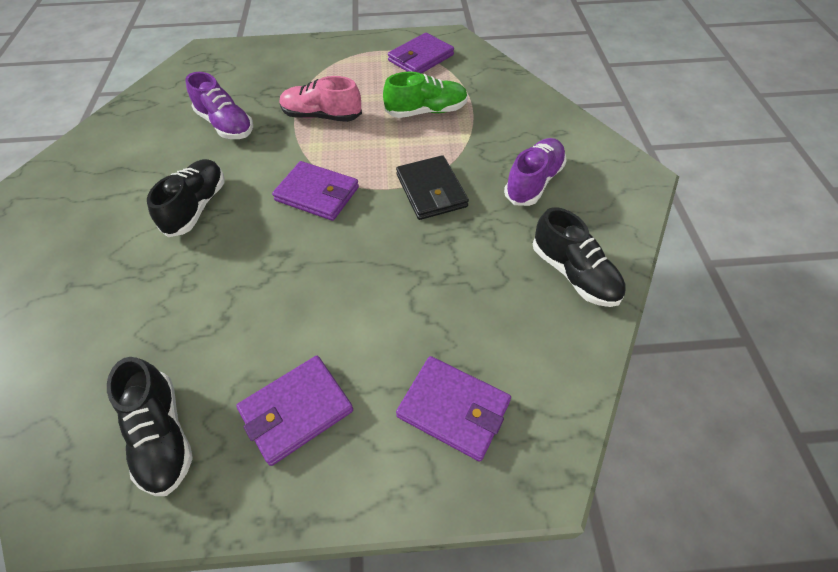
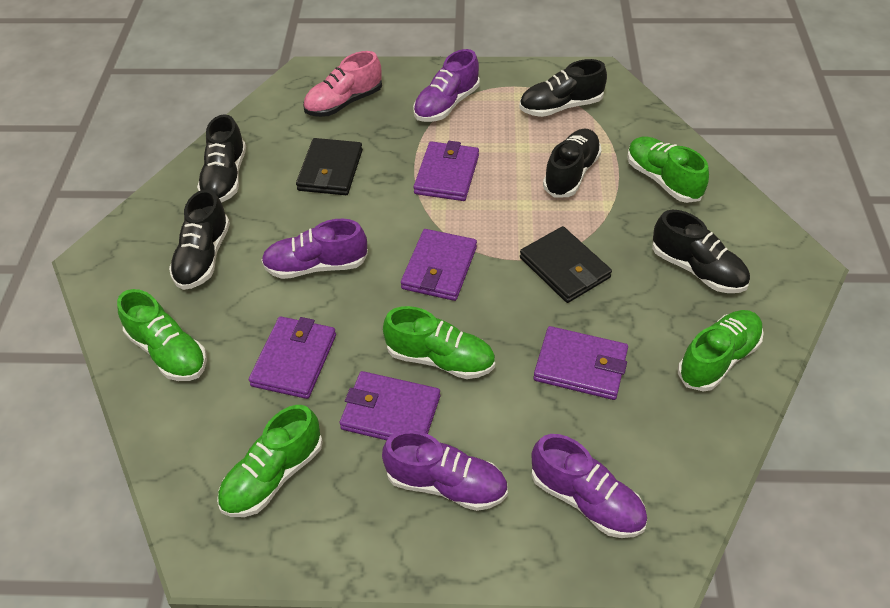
black shoe: [107,357,193,496] [147,159,225,237] [533,207,625,307] = 3 -> [169,189,230,290] [197,114,246,203] [519,59,607,117] [543,129,602,198] [652,210,750,293] = 5
black wallet: [396,155,469,220] = 1 -> [296,138,363,195] [520,226,612,303] = 2
green shoe: [383,72,468,118] = 1 -> [117,289,207,381] [217,405,323,517] [383,306,495,379] [627,136,709,203] [678,310,764,392] = 5
purple shoe: [185,72,253,139] [504,138,566,206] = 2 -> [261,219,368,279] [382,430,508,511] [413,49,480,122] [531,434,647,538] = 4
purple wallet: [236,356,353,466] [272,161,359,221] [388,33,454,74] [396,356,511,462] = 4 -> [249,317,336,399] [340,371,440,440] [401,229,477,301] [414,141,479,201] [533,326,628,400] = 5

